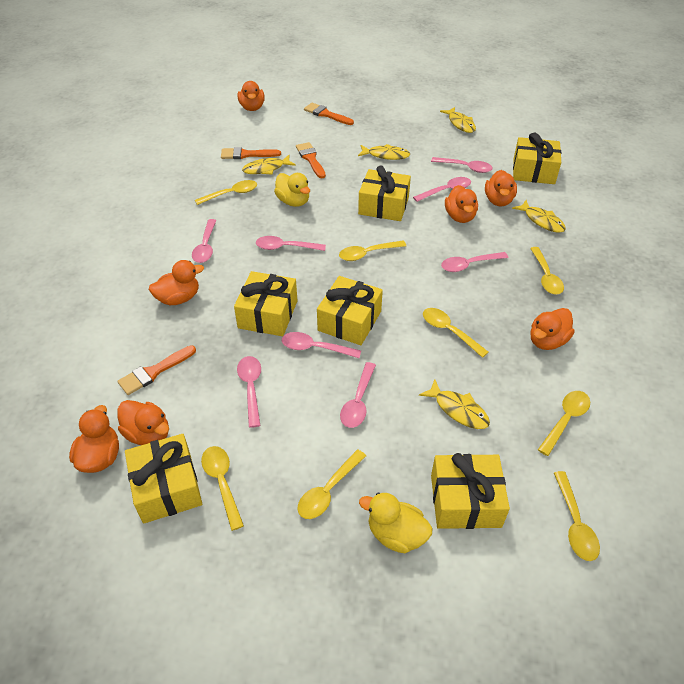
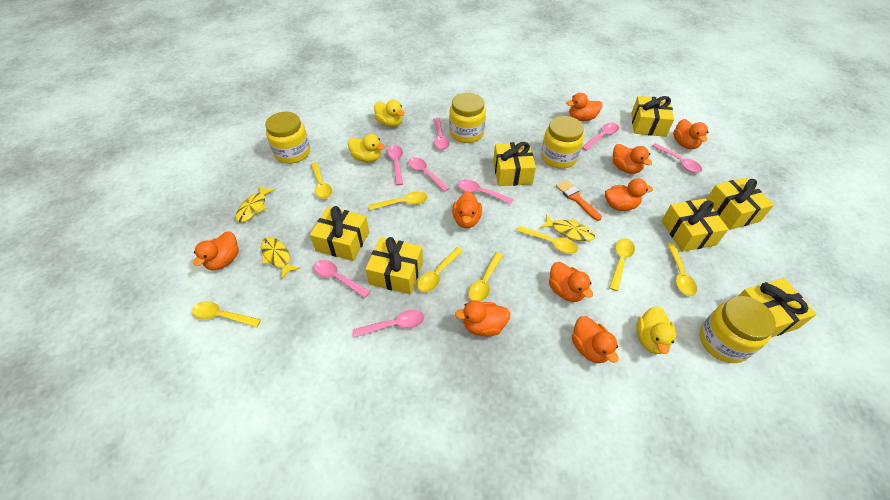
orange brush: [117,345,196,395] [221,147,281,159] [296,142,326,178] [304,103,354,125] = 4 -> [556,180,602,221] = 1
orange duck: [69,405,119,473] [118,400,169,445] [149,260,204,305] [238,81,265,111] [445,185,478,223] [485,170,517,206] [530,308,574,350] = 7 -> [193,231,239,270] [452,192,482,228] [455,300,511,336] [549,262,593,302] [566,93,603,121] [572,316,618,363] [605,179,653,211] [613,144,652,174] [673,119,708,149] = 9
yellow duck: [274,173,310,207] [359,492,432,553] = 2 -> [348,134,385,163] [374,100,405,127] [636,306,676,354] = 3
yellow fish: [242,155,296,175] [358,144,411,160] [419,379,490,429] [440,107,476,133] [512,200,566,233] = 5 -> [236,185,275,222] [261,237,300,279] [540,214,595,241] = 3
yellow gift: [125,434,202,524] [234,271,298,336] [317,276,383,345] [358,165,411,221] [431,453,510,529] [513,133,561,184] = 6 -> [310,206,369,261] [365,237,423,294] [493,142,536,186] [631,96,674,137] [662,199,729,252] [706,177,774,230] [739,278,817,337] = 7
yellow jar: none = 0 -> [265,112,310,164] [449,93,486,143] [541,116,584,169] [700,296,776,363] = 4

